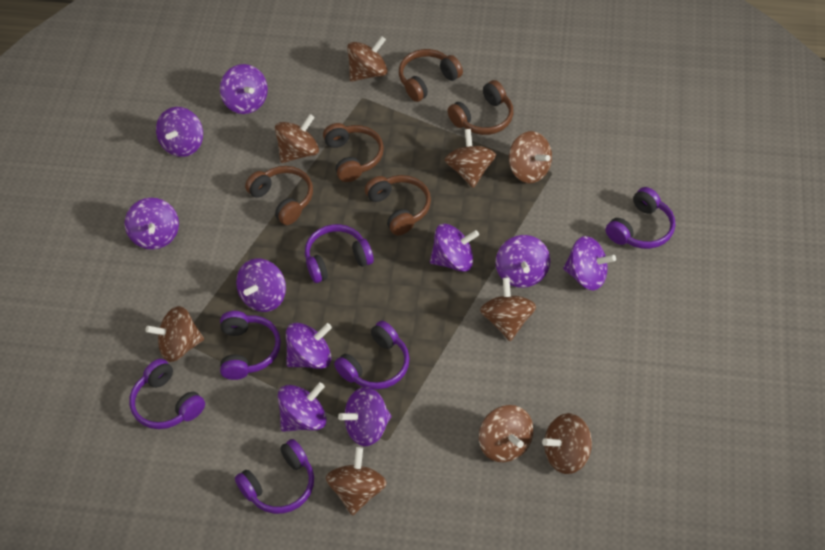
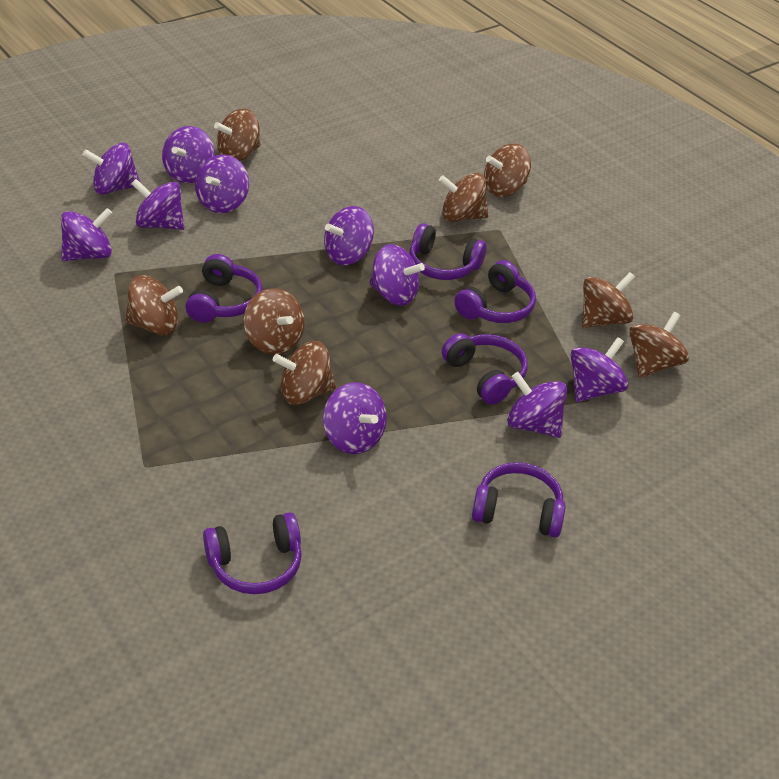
brown headphones: [245,166,313,225] [323,123,384,182] [365,175,431,235] [399,49,463,102] [447,80,513,135] = 5 -> none = 0
brown spinning top: [145,306,204,362] [275,114,319,163] [326,447,387,516] [347,36,388,82] [445,129,496,188] [479,405,533,462] [480,277,536,341] [509,131,552,183] [542,413,592,474] = 9 -> [125,275,183,335] [214,108,261,161] [244,288,305,355] [273,341,336,405] [439,173,489,222] [484,144,531,197] [582,272,635,328] [629,312,689,378] = 8

